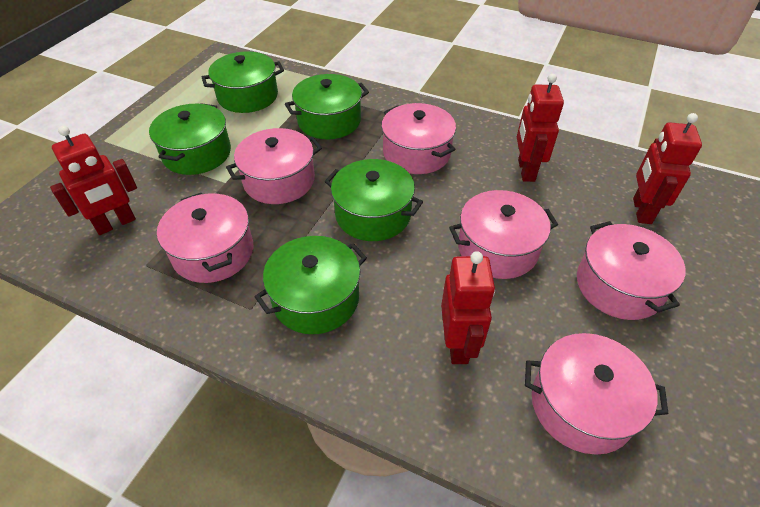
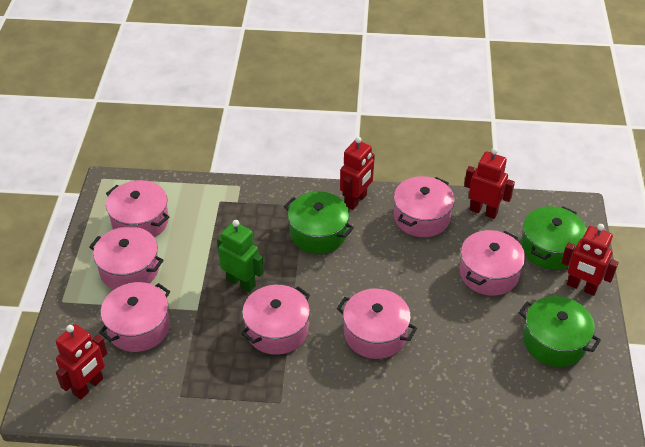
green pot: [149,103,231,175] [202,51,284,113] [255,236,367,334] [285,74,369,139] [325,159,423,241] = 5 -> [284,191,354,254] [519,296,601,367] [521,206,586,270] = 3
green robot: none = 0 -> [217,220,264,292] = 1
pink pot: [157,193,253,283] [226,128,322,204] [381,103,456,174] [449,190,558,279] [525,333,669,455] [577,221,686,320] = 6 -> [89,226,164,289] [99,282,170,352] [106,180,169,237] [241,285,310,355] [337,289,417,359] [394,176,455,237] [460,230,525,296] = 7

